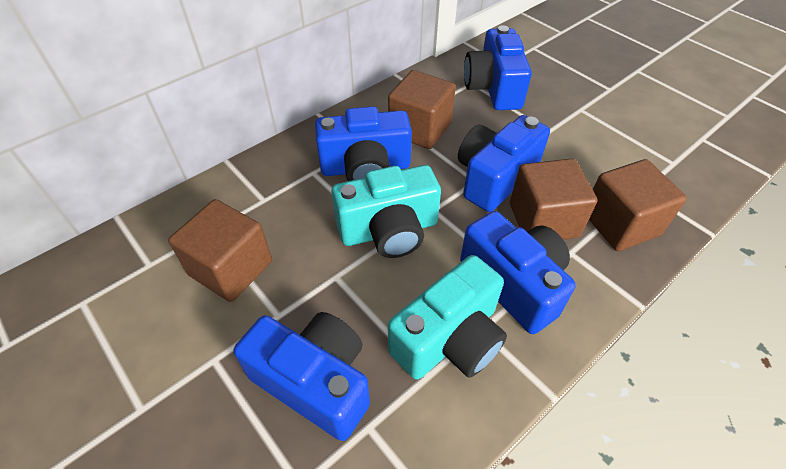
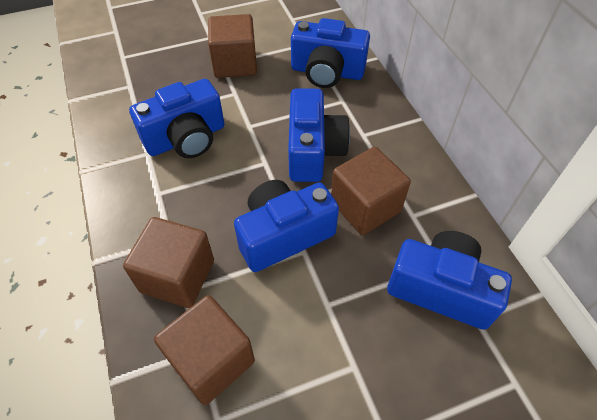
turquoise camera: [331,165,441,258] [388,255,507,380] = 2 -> none = 0

